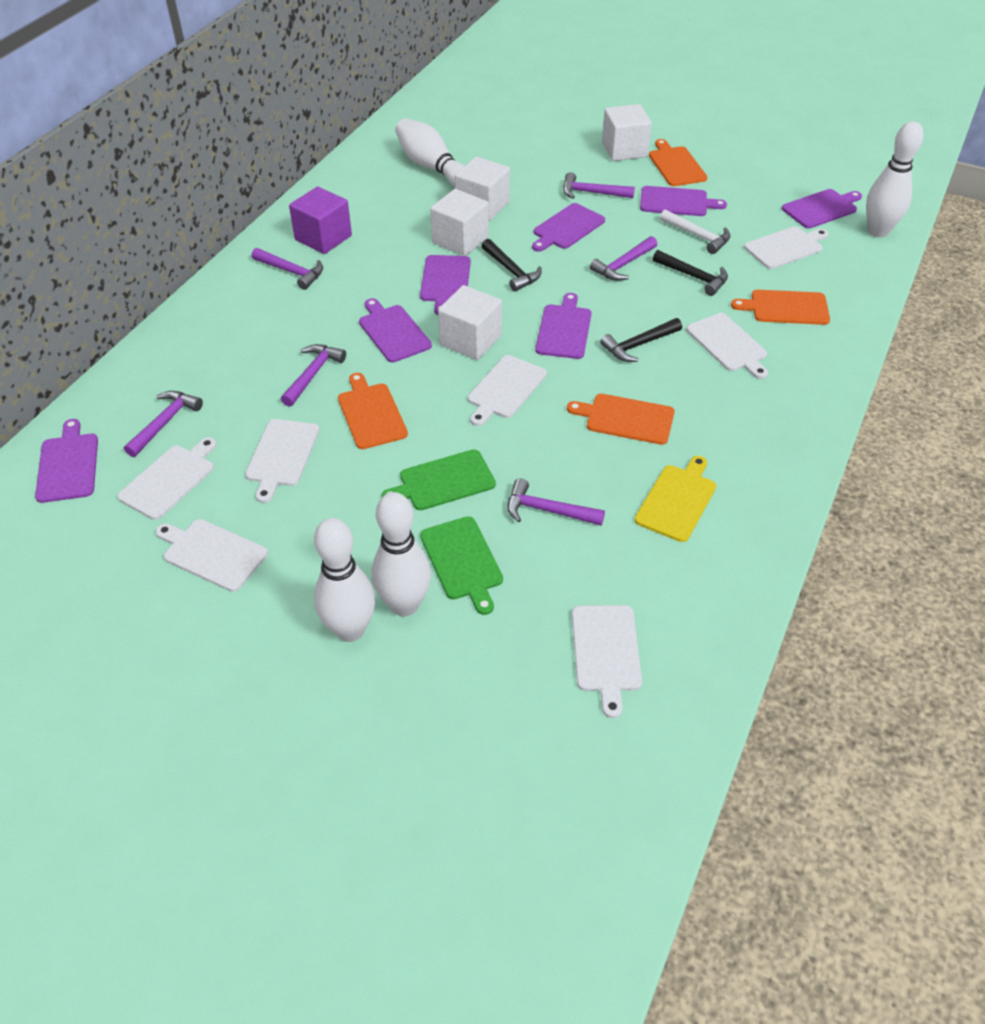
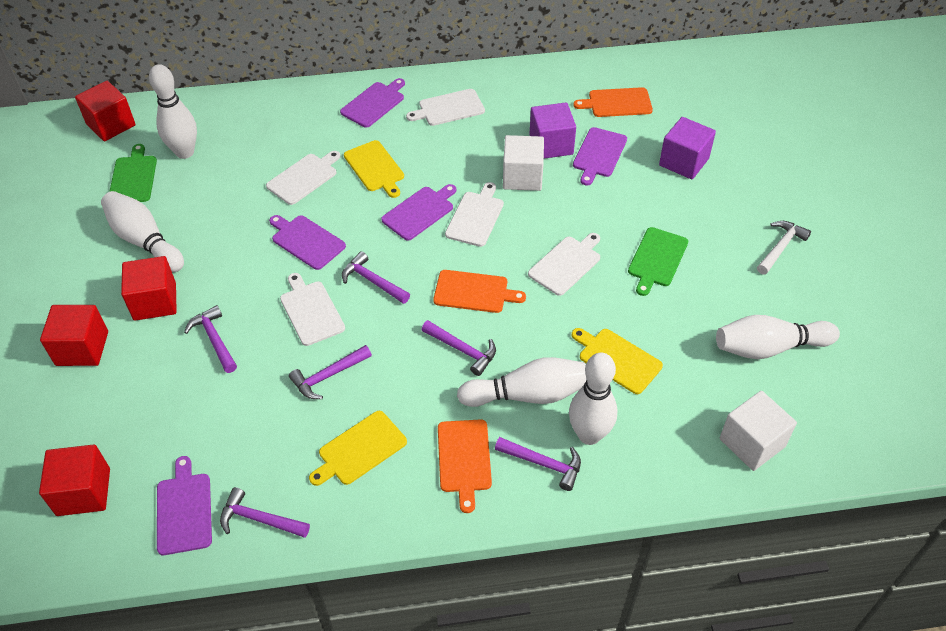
black hammer: [482,239,542,291] [600,318,682,362] [653,250,728,296] = 3 -> none = 0
orange cutting board: [338,373,408,449] [567,394,675,445] [649,139,707,186] [731,290,830,325] = 4 -> [433,270,526,313] [438,419,492,513] [573,87,653,117] = 3
purple cube: [289,186,352,254] = 1 -> [529,102,576,159] [659,117,716,179] = 2
purple cutting board: [35,419,98,503] [359,298,432,362] [420,255,471,315] [532,203,605,252] [535,293,592,359] [640,186,727,216] [782,189,862,228] = 7 -> [157,456,212,555] [269,215,346,270] [340,78,405,128] [381,184,457,241] [573,127,627,186] = 5
red cube: none = 0 -> [39,444,110,516] [40,305,108,366] [75,81,136,141] [121,256,177,321] = 4
white bowling pin: [314,518,375,642] [372,492,431,617] [395,118,465,187] [866,121,923,238] = 4 -> [101,191,184,272] [149,64,197,159] [457,357,587,407] [569,353,618,445] [716,315,840,359] = 5
white cube: [430,189,489,256] [438,285,502,360] [455,157,510,221] [602,104,652,161] = 4 -> [503,135,544,191] [720,391,797,471] = 2
white cutting board: [117,438,217,520] [156,519,268,592] [245,419,319,503] [468,355,547,426] [572,605,642,718] [686,313,768,379] [744,226,828,269] = 7 -> [266,151,341,205] [280,273,345,346] [406,89,485,126] [445,182,504,247] [528,233,600,296] = 5
yellow cutting board: [635,456,716,542] = 1 -> [309,411,407,486] [344,140,404,198] [572,328,663,394] = 3

